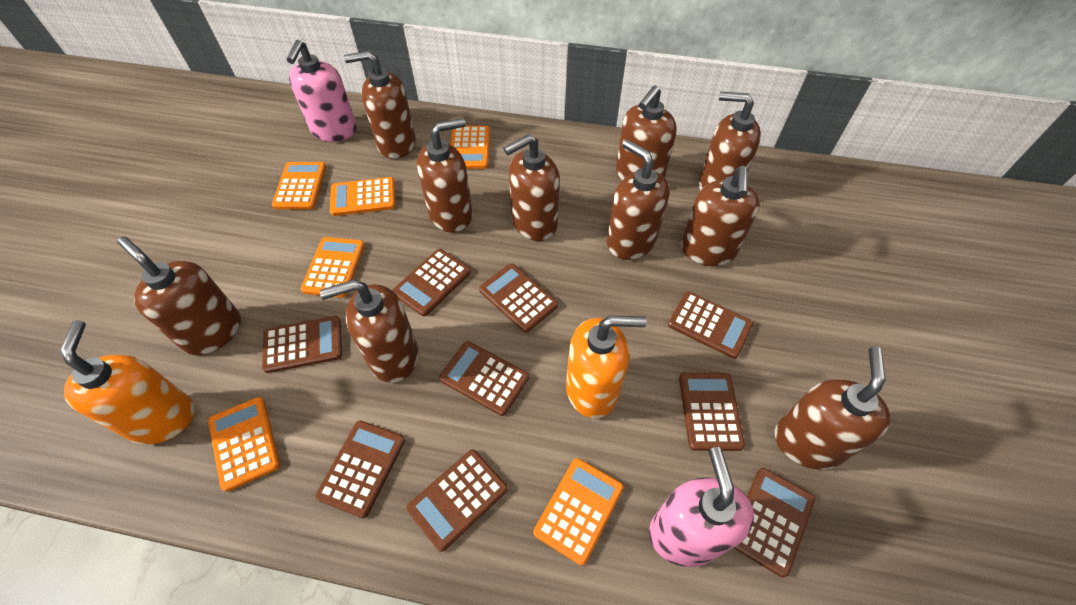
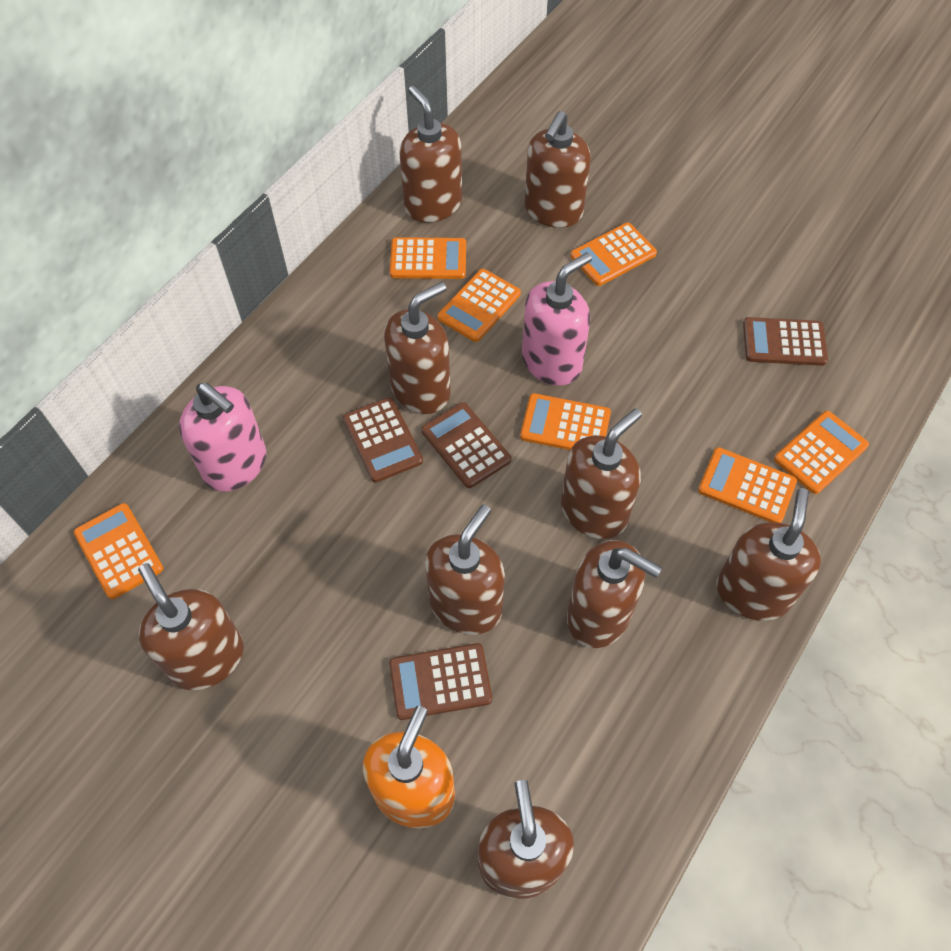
brown calculator: [262,316,342,373] [315,420,405,518] [392,249,471,316] [406,449,508,552] [439,341,529,416] [479,264,558,333] [668,291,754,359] [679,373,745,451] [734,468,815,578] = 9 -> [343,397,423,483] [389,643,492,720] [421,402,511,488] [743,317,828,366] = 4
brown soap dispenser: [117,236,241,355] [320,279,418,383] [344,51,416,159] [417,118,472,233] [504,134,560,241] [607,140,670,260] [616,86,677,180] [681,166,760,266] [699,92,761,190] [775,346,891,470] = 10 -> [138,563,244,690] [384,282,451,414] [399,86,462,223] [425,504,505,635] [478,780,574,899] [525,111,591,228] [561,408,642,539] [567,540,662,648] [716,488,821,621] = 9
orange calculator: [208,397,280,492] [272,162,326,209] [301,237,365,298] [330,177,395,216] [450,126,490,169] [533,458,624,566] = 6 -> [74,503,163,599] [390,237,466,279] [437,269,521,342] [520,393,611,450] [570,223,657,286] [698,447,797,523] [774,411,869,494] = 7
orange soap dispenser: [60,320,195,444] [566,315,647,418] = 2 -> [363,706,455,828] = 1

